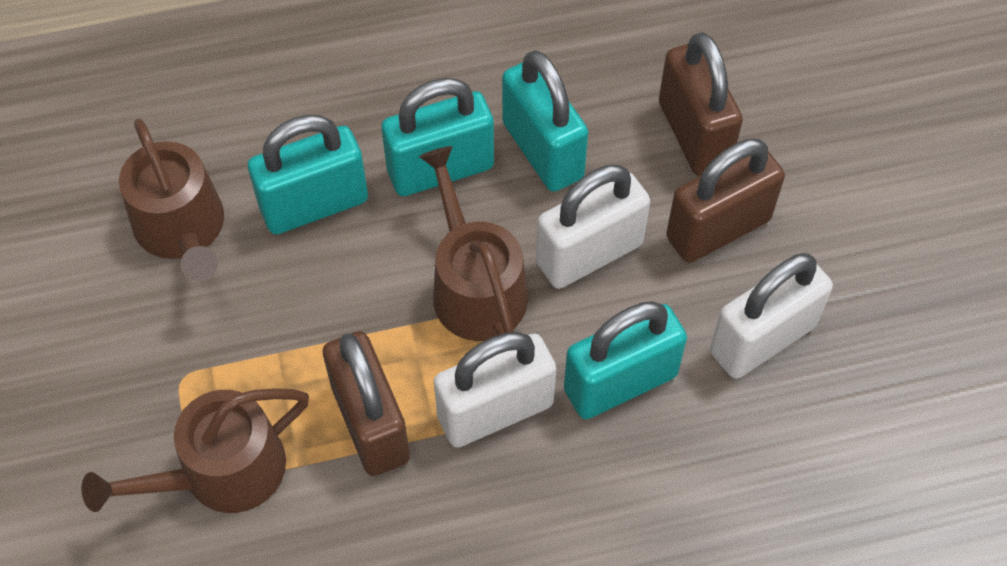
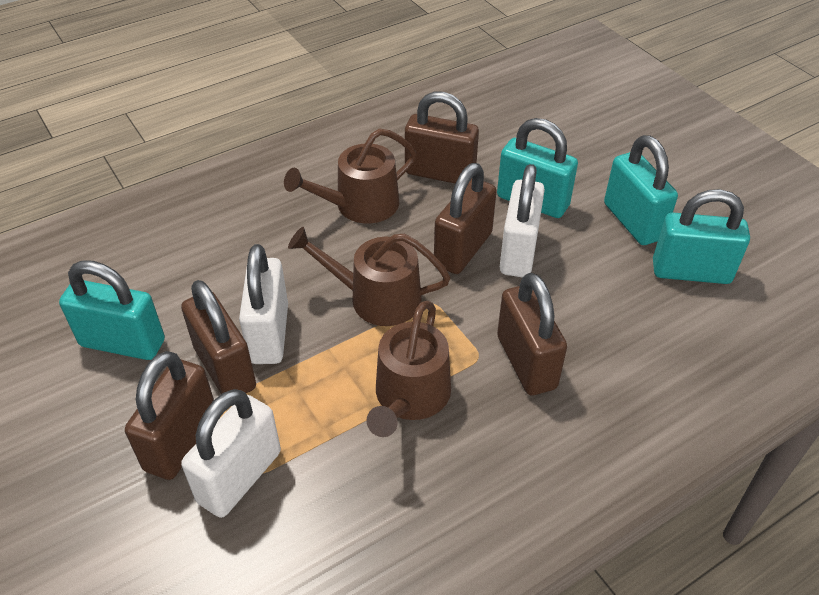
brown padlock: [323,331,410,476] [659,32,743,176] [666,139,785,263] = 3 -> [125,351,214,480] [181,280,256,394] [405,92,479,184] [434,163,496,274] [497,273,567,395] = 5

